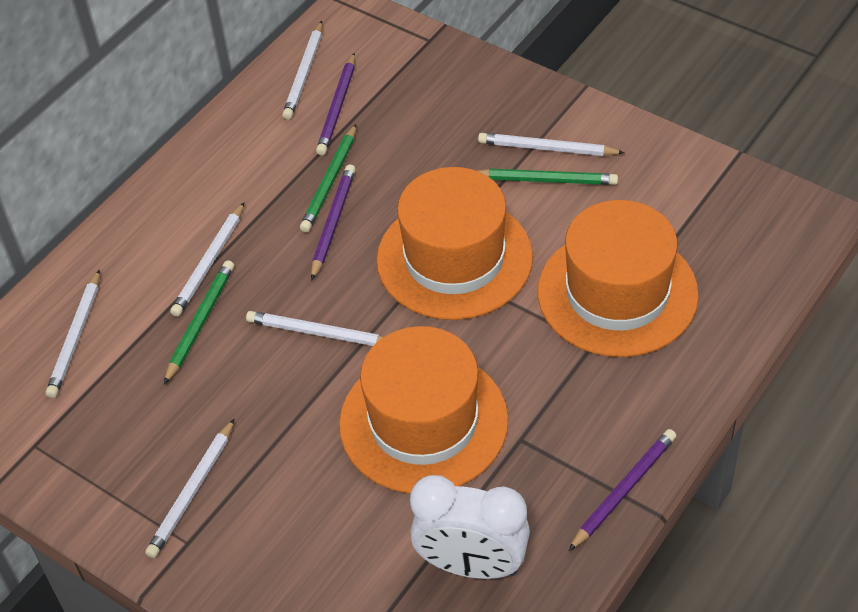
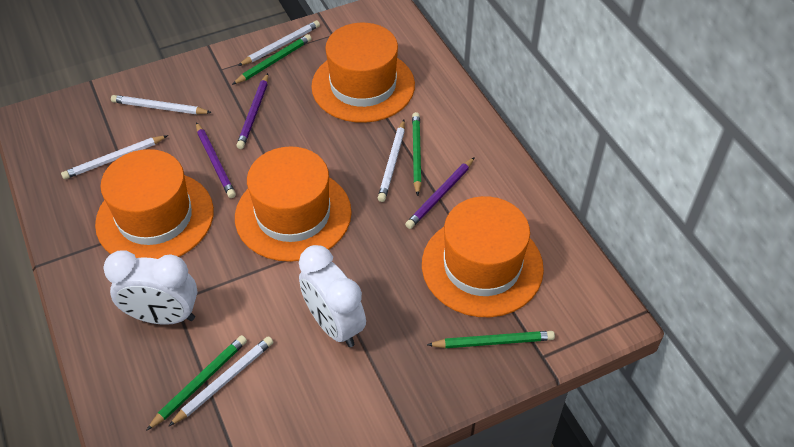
green pencil: [164,260,234,384] [300,124,356,232] [478,169,618,185] = 3 -> [146,335,247,431] [232,34,312,85] [412,112,422,196] [427,331,555,348] = 4
orange hat: [339,326,508,494] [377,167,533,320] [538,200,699,357] = 3 -> [95,149,214,259] [235,147,352,262] [311,23,415,123] [422,196,544,317] = 4
white clock: [410,475,530,579] = 1 -> [103,250,197,325] [299,245,366,347] = 2
white pencil: [46,269,100,398] [145,419,234,558] [170,202,244,317] [246,311,384,346] [282,21,322,120] [478,133,625,156] = 6 -> [61,135,168,179] [111,95,212,114] [169,336,273,426] [238,20,320,66] [378,120,405,202] = 5

